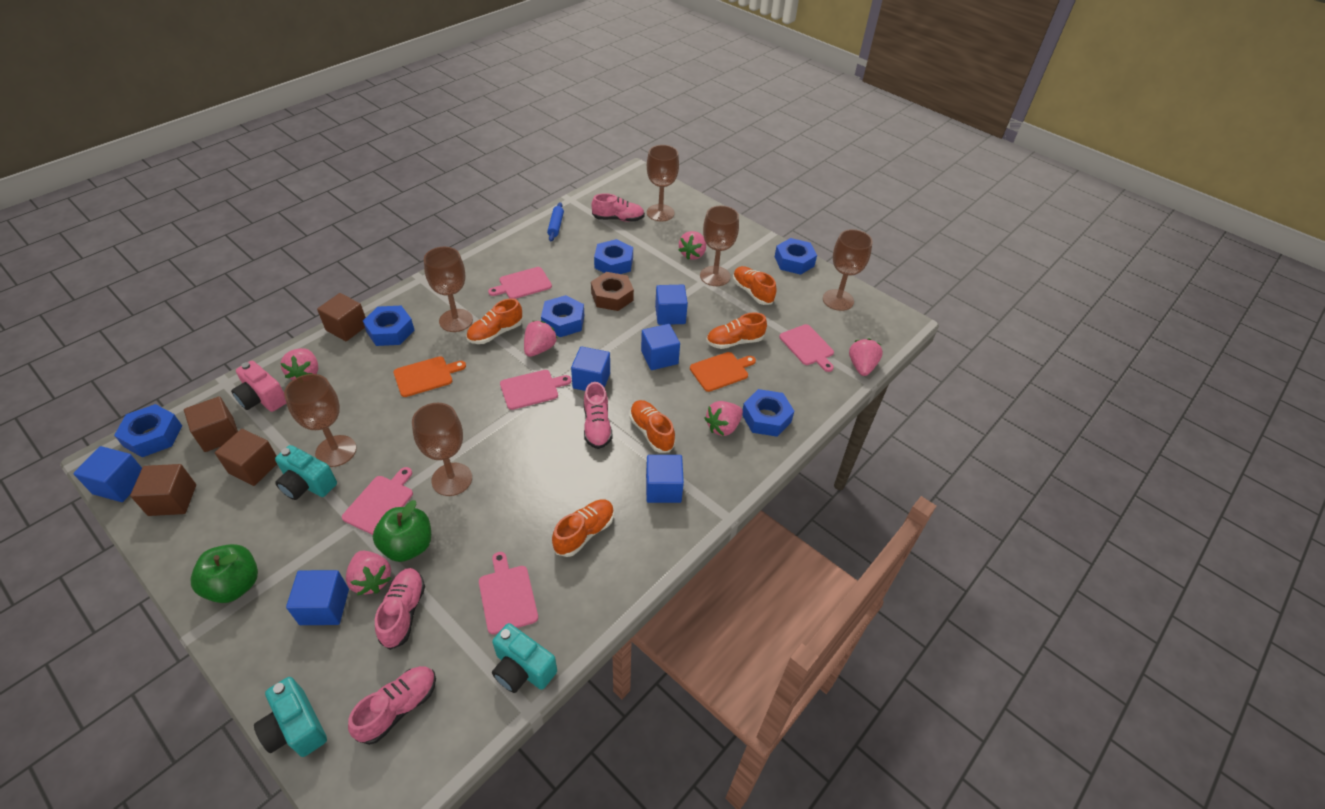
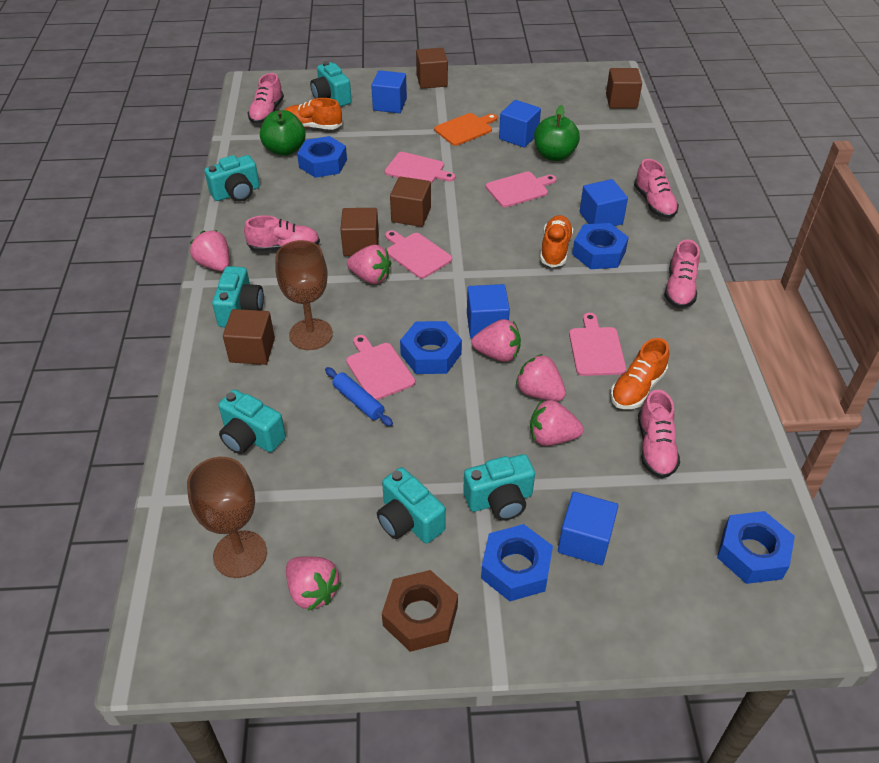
blue cube: [73,446,142,502] [286,570,349,625] [571,346,610,391] [641,324,680,370] [646,455,684,503] [655,285,688,325] = 6 -> [371,70,407,113] [467,284,510,338] [499,100,541,148] [558,492,618,565] [580,179,628,226] = 5
blue nut: [114,404,182,457] [363,306,414,346] [541,295,584,337] [594,239,633,274] [742,389,794,437] [775,238,817,275] = 6 -> [297,136,347,178] [400,321,462,374] [481,524,553,601] [572,223,629,269] [717,511,795,584] = 5
brown cube: [130,464,196,516] [184,396,238,452] [215,429,277,486] [317,293,366,341] = 4 -> [223,309,275,365] [340,208,379,256] [390,176,431,227] [416,48,448,89] [606,68,642,108] = 5
brown goblet: [284,374,357,467] [412,403,472,496] [424,247,473,332] [647,145,679,221] [700,206,739,286] [823,229,873,311] = 6 -> [187,457,267,578] [275,240,333,350] = 2
orange cutting board: [394,356,466,397] [690,352,756,392] = 2 -> [434,113,497,146] = 1
orange shoe: [466,298,523,344] [552,499,614,557] [629,400,675,453] [706,312,767,349] [733,266,777,305] = 5 -> [285,98,342,130] [540,215,573,267] [611,338,669,409] = 3
pink camera: [231,361,286,412] = 1 -> none = 0
pink shoe: [348,666,436,745] [375,568,425,650] [584,382,613,449] [591,193,645,222] = 4 -> [244,215,320,252] [248,73,284,124] [634,159,679,218] [638,390,680,478] [664,240,700,308] = 5
turquoise camera: [254,677,327,757] [275,445,337,500] [492,623,557,693] = 3 -> [204,155,260,202] [212,266,264,327] [218,389,286,454] [310,61,352,107] [377,467,446,544] [463,454,535,521] = 6

